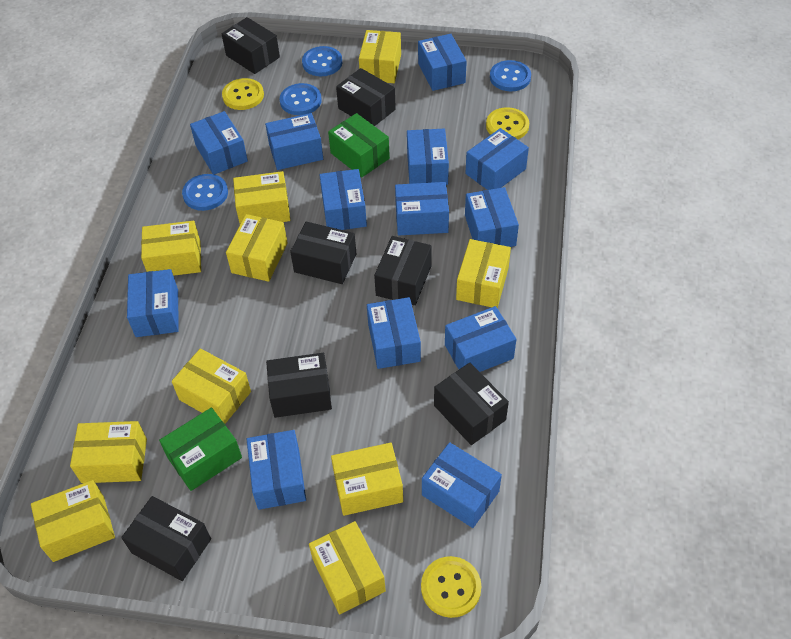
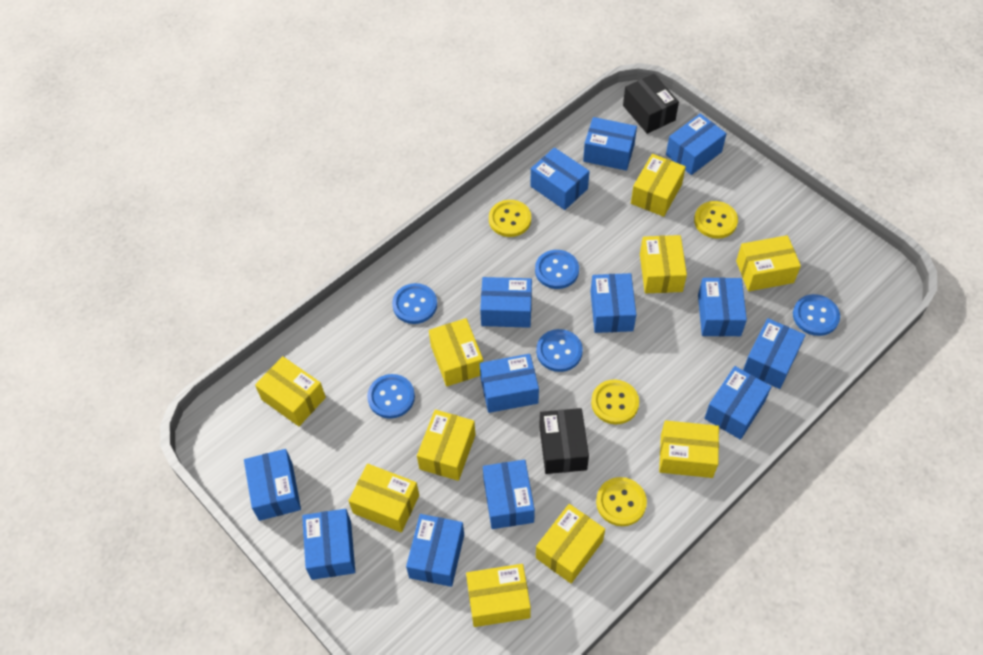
black box: [121,496,211,581] [222,17,280,74] [266,353,332,418] [290,221,356,284] [336,68,396,126] [374,236,432,306] [434,363,509,445] = 7 -> [539,408,589,474] [623,74,679,134] = 2
blue button: [182,174,228,211] [280,83,322,115] [302,46,342,76] [490,60,531,91] = 4 -> [367,374,415,419] [392,283,437,324] [535,250,579,289] [536,329,583,372] [793,294,840,336] = 5
green box: [159,407,242,491] [328,113,390,177] = 2 -> none = 0
yellow button: [222,78,264,110] [421,556,481,618] [486,107,529,139] = 3 -> [489,200,531,237] [591,380,639,424] [596,477,647,526] [694,201,738,239] = 4

